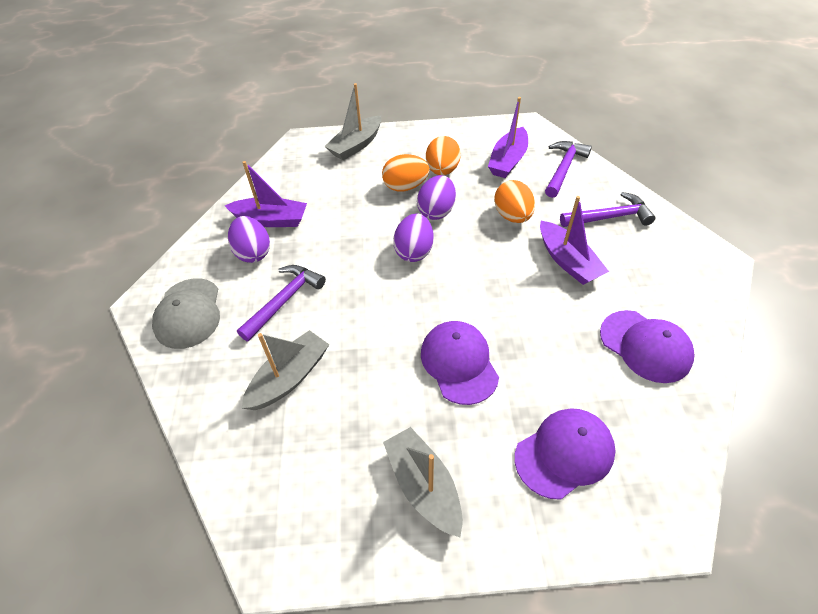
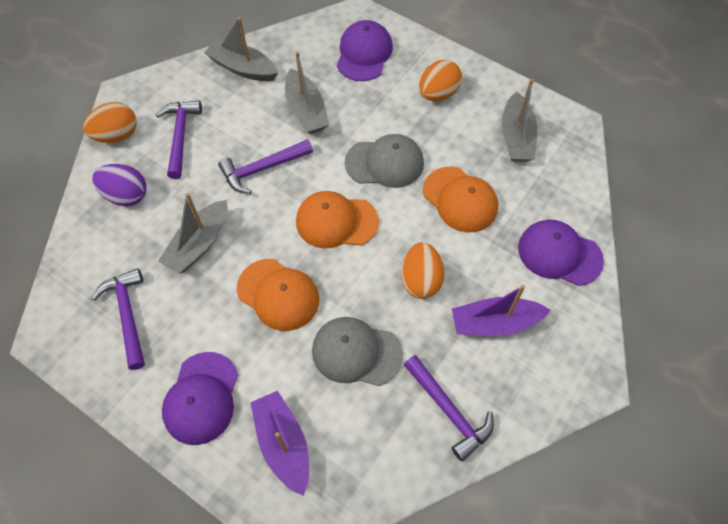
grey boat: [242,330,329,410] [325,83,381,160] [383,427,463,537] = 3 -> [158,193,227,274] [204,17,279,81] [285,51,329,134] [502,79,538,162] = 4
grey cap: [152,278,220,349] = 1 -> [312,317,403,386] [345,134,424,188] = 2
orange cap: none = 0 -> [237,259,319,331] [296,191,379,248] [423,167,498,233] = 3
purple boat: [225,161,307,227] [488,97,528,178] [540,196,609,285] = 3 -> [250,391,309,496] [452,285,551,336] = 2
purple egg: [228,216,270,263] [393,213,434,262] [417,175,456,220] = 3 -> [93,164,147,206] = 1
purple hammer: [237,265,326,341] [545,141,592,198] [560,192,656,227] = 3 -> [92,268,145,370] [156,100,202,179] [218,139,313,194] [404,355,494,461] = 4

